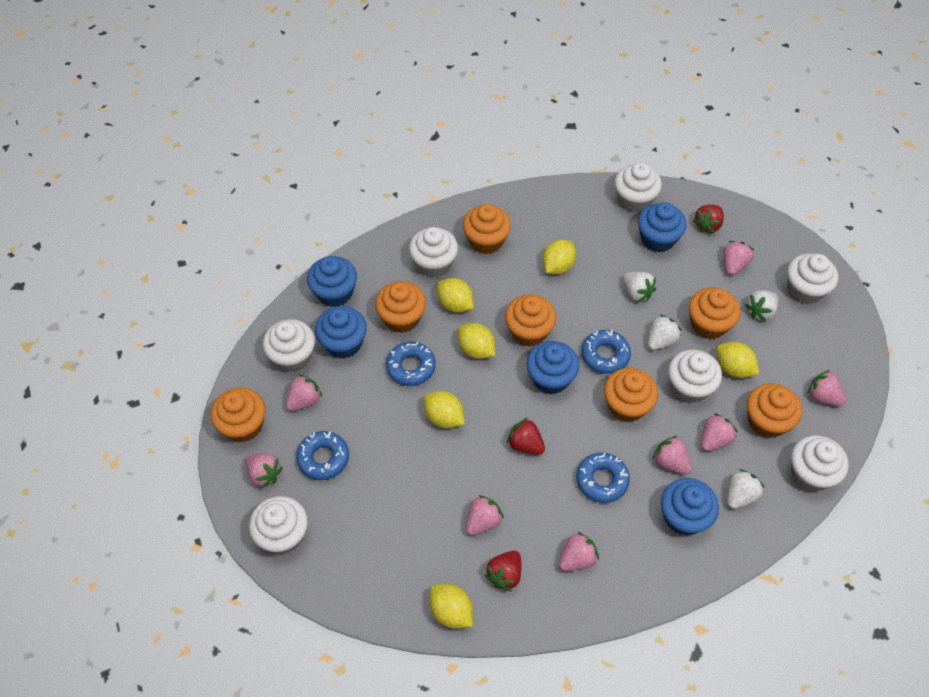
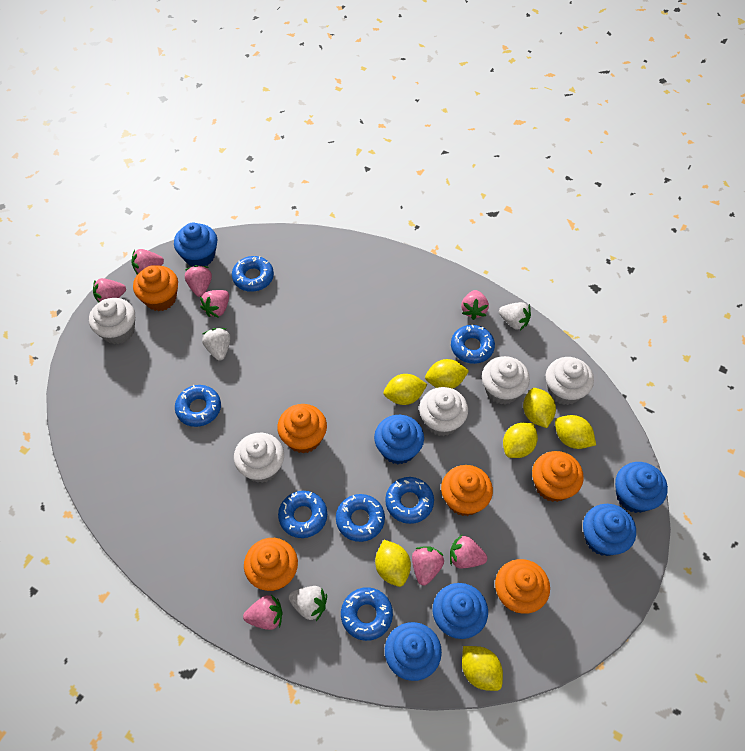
blue cupcake: [307,256,357,307] [315,306,367,359] [526,341,579,394] [638,202,687,253] [661,478,719,535] = 5 -> [174,223,217,267] [374,415,424,465] [385,622,442,681] [433,583,488,639] [583,504,636,556] [615,462,668,513] = 6
blue donut: [296,431,349,480] [386,341,436,386] [576,452,630,503] [581,330,631,374] = 4 -> [175,385,221,427] [232,256,274,292] [278,491,327,538] [336,494,385,542] [341,587,393,641] [385,477,434,524] [451,324,495,364] = 7
orange cupcake: [211,387,266,442] [375,281,426,333] [463,204,511,254] [505,295,556,347] [604,368,658,422] [689,288,740,339] [747,383,802,438] = 7 -> [133,265,178,311] [244,538,298,591] [277,404,327,453] [441,465,493,516] [495,559,550,614] [532,451,584,502] = 6
red strawberry: [485,551,521,592] [507,418,545,455] [693,204,724,233] = 3 -> none = 0
white cupcake: [249,496,308,554] [263,319,315,372] [409,227,458,278] [615,163,662,213] [668,349,722,403] [787,253,839,304] [791,435,849,491] = 7 -> [89,298,135,344] [234,433,284,483] [419,387,468,436] [482,356,530,405] [546,357,594,405] = 5
white strawberry: [623,272,656,302] [648,315,682,350] [727,469,765,509] [745,290,779,322] = 4 -> [202,328,230,361] [289,586,327,621] [499,302,531,330] = 3
yellow lemon: [424,391,465,428] [429,584,473,628] [437,278,474,313] [458,323,495,359] [542,240,576,274] [716,342,759,378] = 6 -> [375,540,411,587] [384,374,427,405] [425,359,469,389] [462,646,503,691] [503,423,538,458] [523,388,556,428] [555,415,596,449] = 7

